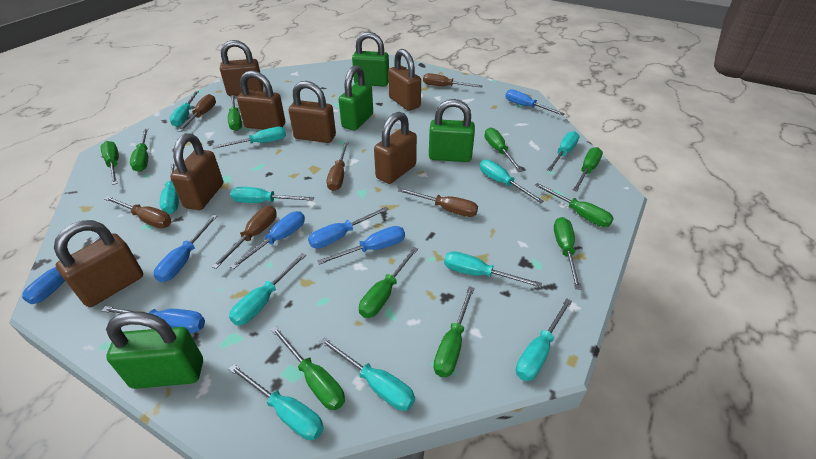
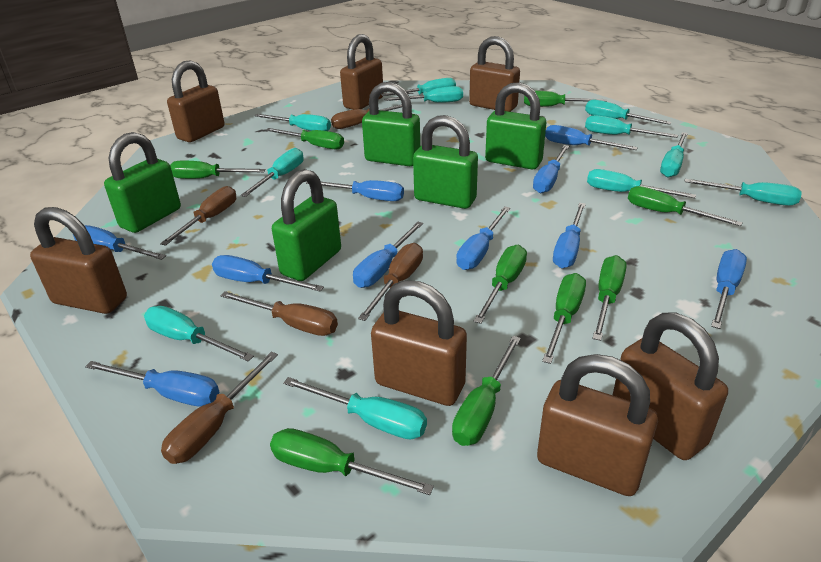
blue screwdriver: [22,236,101,304] [102,306,205,333] [154,214,218,282] [230,211,305,269] [308,207,389,249] [317,226,405,265] [505,89,565,116] = 7 -> [73,225,166,260] [85,361,219,406] [212,255,324,291] [306,180,404,201] [353,222,423,288] [456,206,510,270] [533,145,569,194] [545,125,638,150] [553,203,586,268] [711,249,747,329] = 10
brown screwdriver: [104,196,172,228] [178,94,216,132] [212,206,277,269] [327,142,348,191] [398,188,478,217] [423,73,483,88] = 6 -> [160,186,236,246] [161,352,278,464] [220,291,338,336] [331,104,402,129] [358,243,423,321] = 5
green padlock: [106,311,203,389] [339,65,373,131] [352,32,389,87] [429,99,475,162] = 4 -> [104,132,181,233] [272,169,341,281] [362,82,420,166] [413,115,478,209] [485,82,546,169] = 5
green screwdriver: [101,141,119,185] [130,128,148,172] [228,95,242,131] [271,326,345,410] [359,247,418,318] [433,286,475,377] [485,127,523,172] [535,183,614,227] [554,217,581,289] [573,147,603,192] = 10 -> [170,161,265,179] [266,128,344,149] [270,428,434,495] [452,336,521,446] [474,245,527,324] [524,91,607,107] [542,273,586,364] [592,255,627,341] [628,186,743,226] = 9

